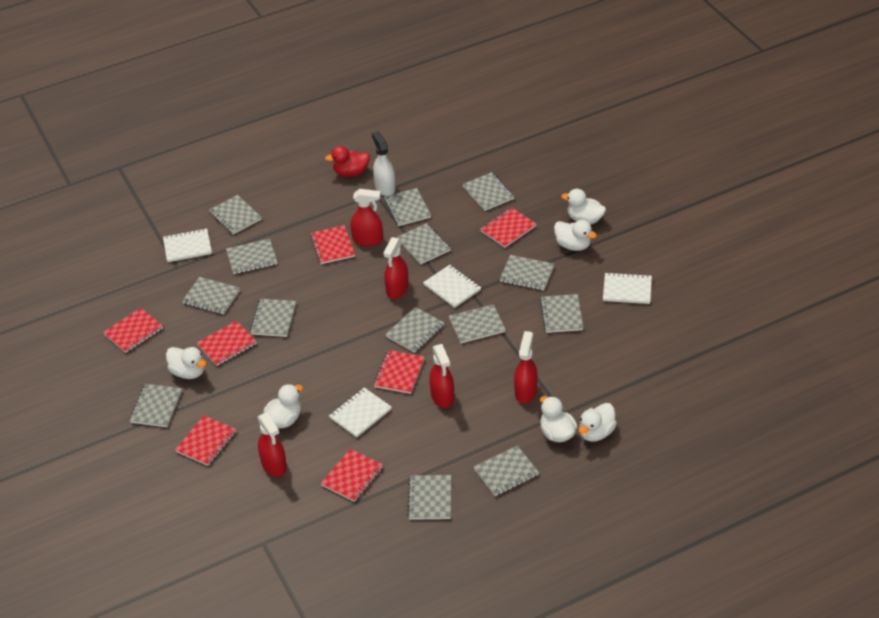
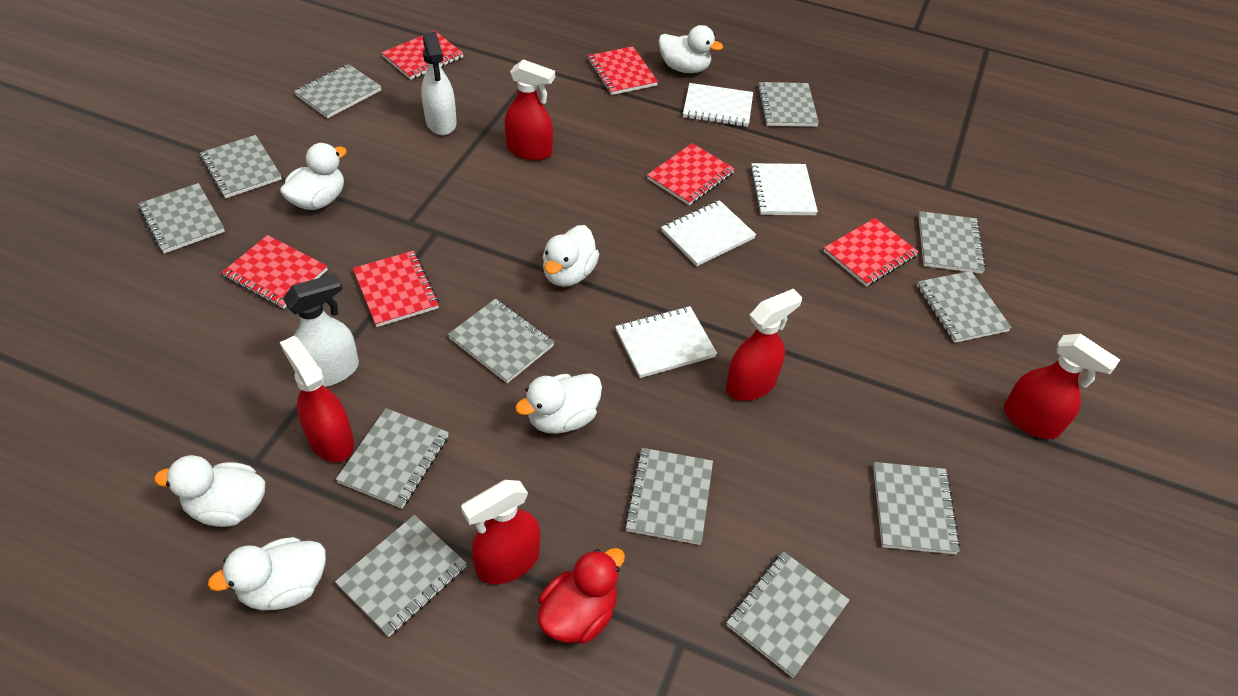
grey notebook: [129,384,182,427] [182,277,240,314] [209,195,262,234] [226,239,277,274] [250,299,296,337] [384,188,431,226] [385,307,444,353] [397,223,451,264] [407,475,451,520] [449,304,506,343] [462,172,514,211] [474,446,539,496] [500,255,554,290] [540,294,583,333] = 14 -> [138,183,225,254] [200,135,282,199] [294,64,381,118] [335,515,467,637] [336,408,449,509] [448,299,554,383] [624,448,713,545] [726,552,850,678] [757,82,819,127] [873,462,961,554] [917,271,1012,343] [918,211,986,274] = 12
red notebook: [103,308,163,353] [175,415,236,466] [196,321,257,366] [310,225,355,264] [321,449,383,502] [374,350,425,394] [480,207,537,248] = 7 -> [222,235,328,309] [353,251,439,327] [382,31,464,80] [588,46,658,95] [647,143,735,205] [824,218,919,286] = 6
white spray bottle: [372,131,396,196] = 1 -> [283,273,359,387] [421,32,457,135] = 2

